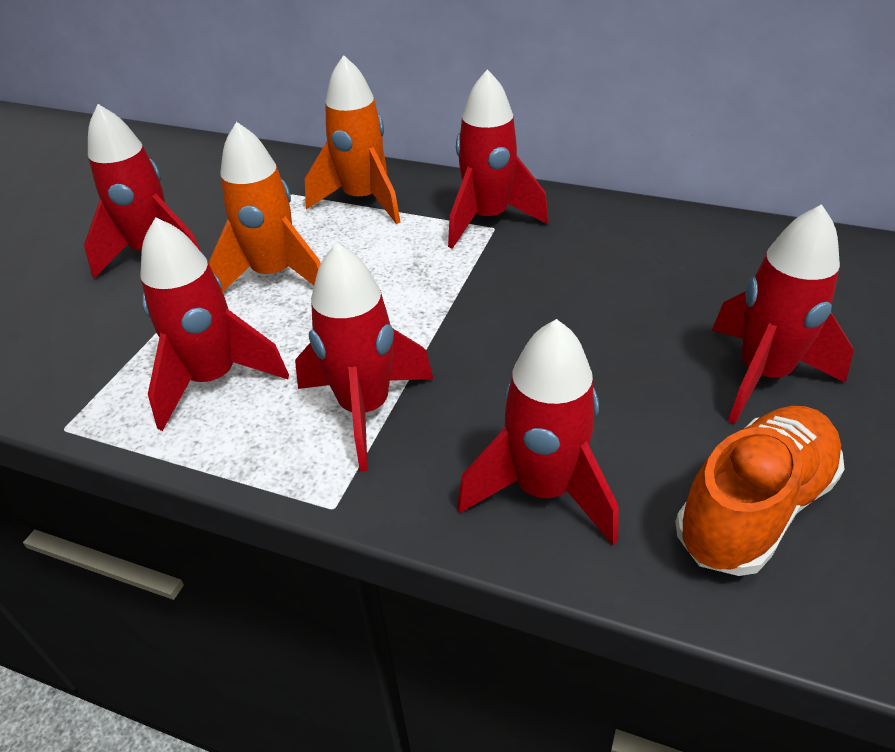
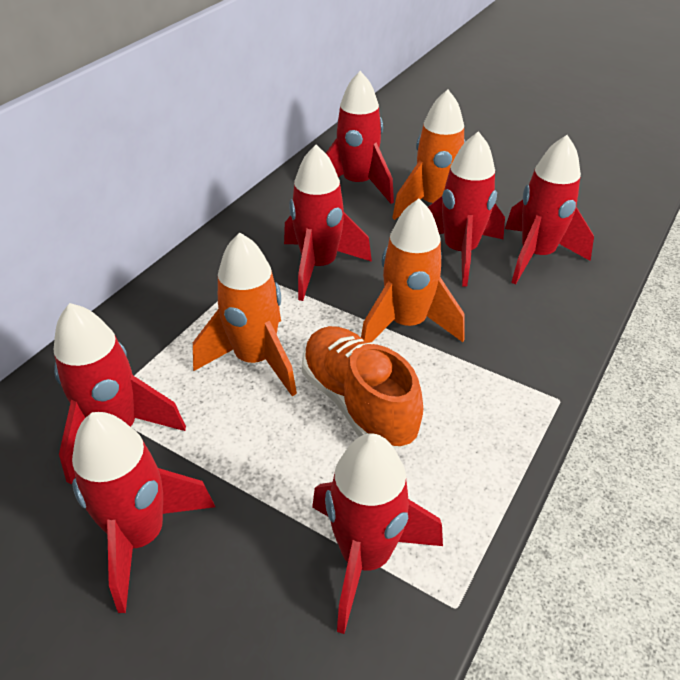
orange rocket: [208,122,321,292] [305,55,400,224] = 2 -> [193,233,297,397] [361,199,465,343] [392,89,466,220] = 3
red rocket: [84,104,200,279] [140,217,289,431] [295,243,433,472] [448,69,549,249] [457,319,619,545] [712,204,854,424] = 6 -> [53,303,186,484] [72,412,215,613] [284,145,372,301] [312,433,443,634] [326,71,394,204] [428,131,505,286] [505,135,594,285] = 7

